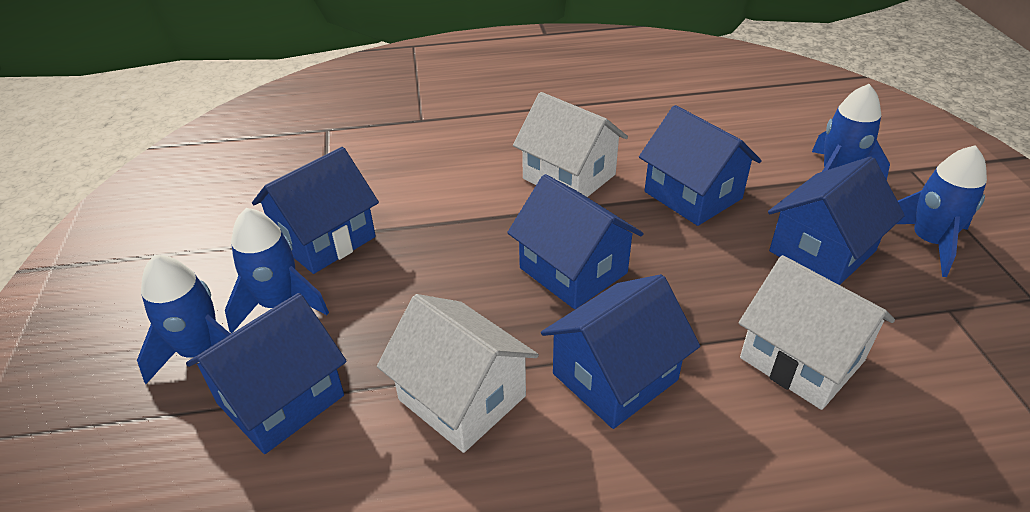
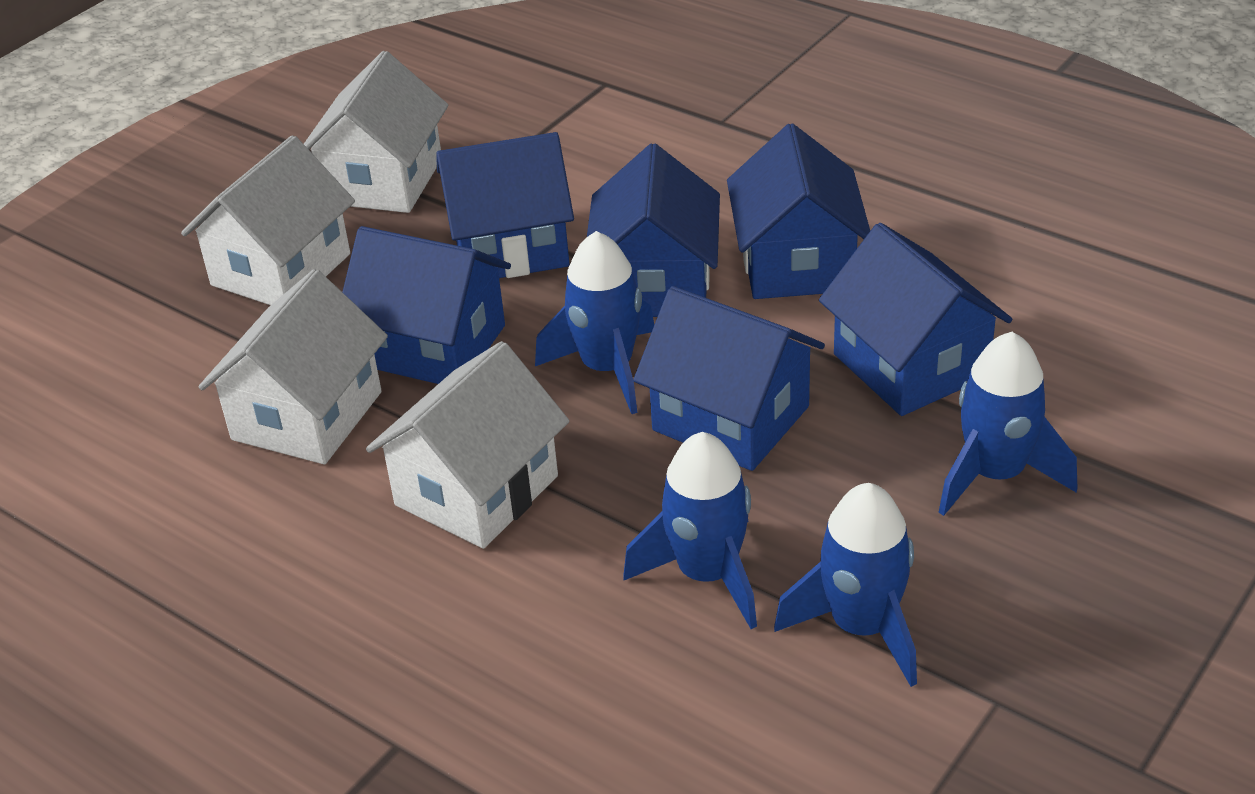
white house: [377,294,539,453] [513,92,628,197] [739,255,895,410] = 3 -> [181,135,355,305] [199,269,388,464] [304,51,448,213] [366,341,569,549] = 4

